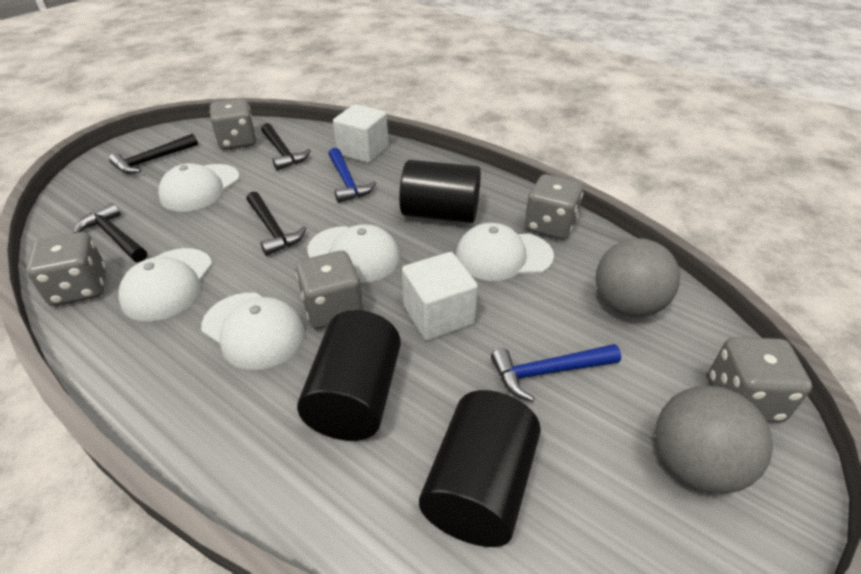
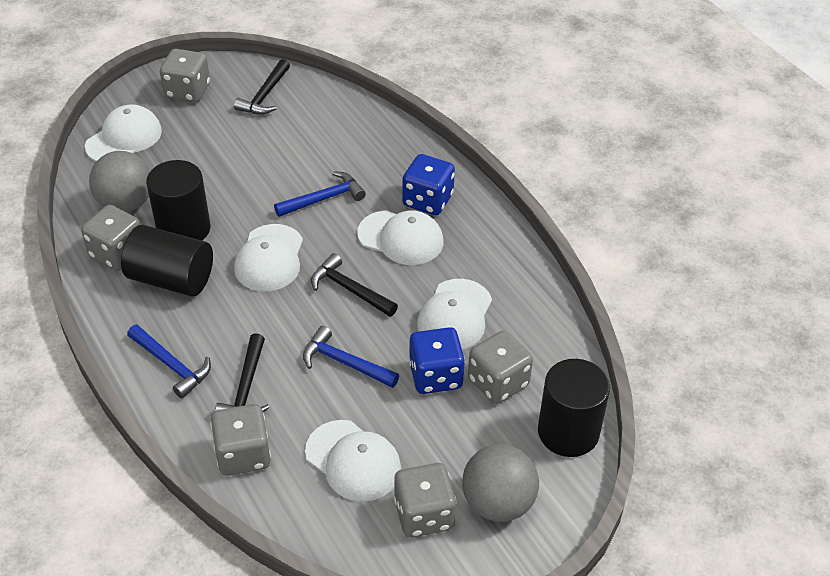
black hammer: [74,203,147,262] [109,133,198,174] [246,191,306,256] [261,123,311,171] = 4 -> [215,333,269,413] [234,59,290,115] [311,253,398,317] = 3
blue dice: none = 0 -> [402,154,455,215] [409,327,465,394] = 2
blue hammer: [328,148,376,203] [491,344,621,402] = 2 -> [127,325,211,399] [274,171,366,217] [303,326,399,388] = 3
white cube: [333,104,389,163] [402,252,478,341] = 2 -> none = 0

